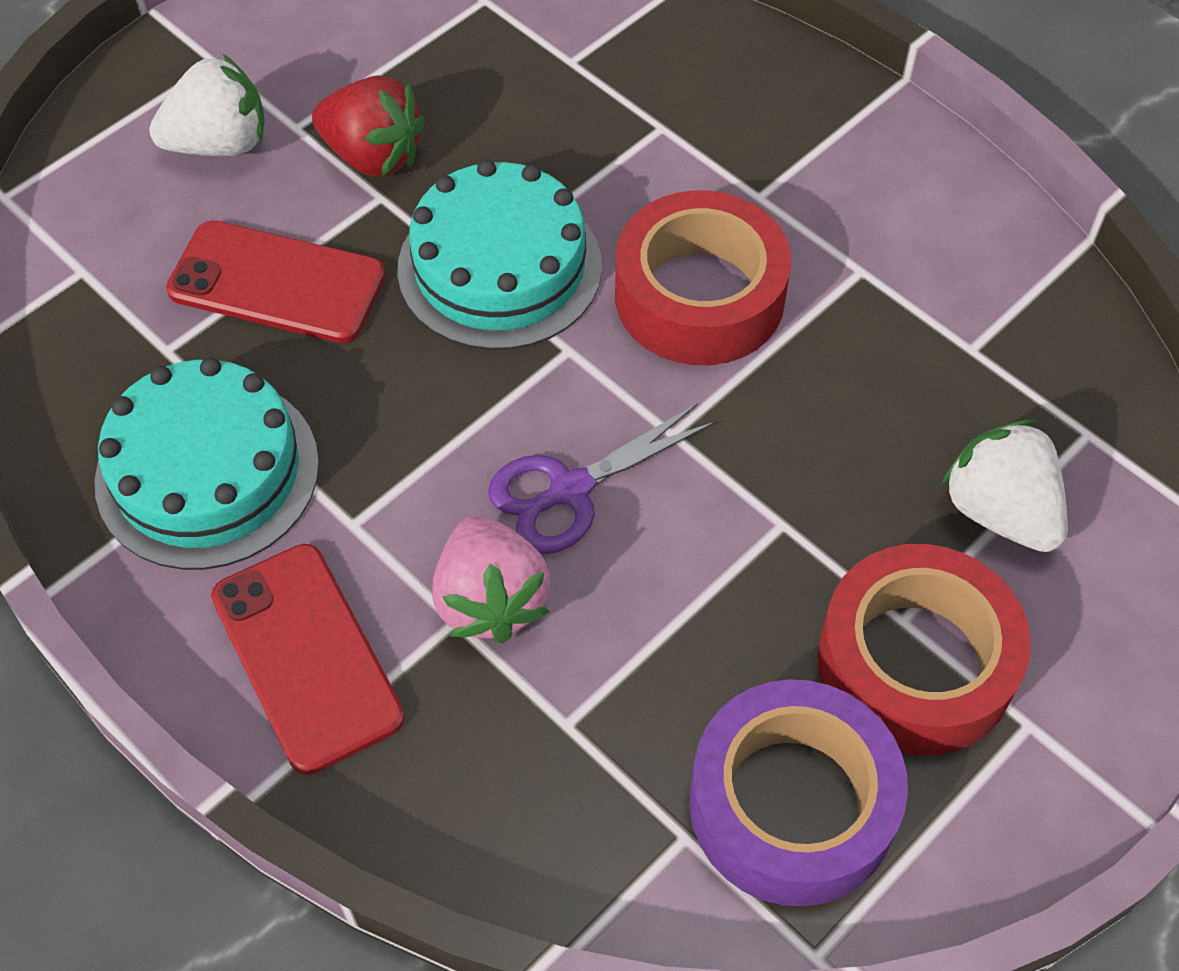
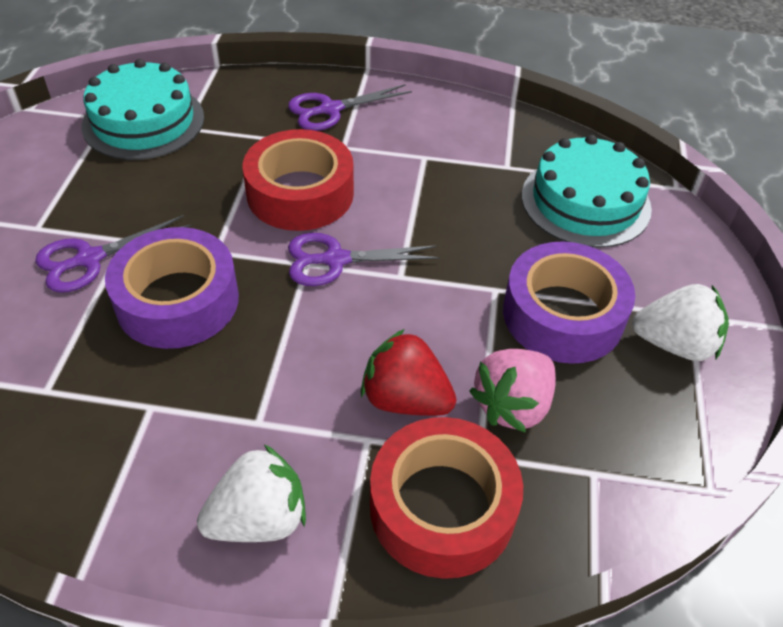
purple scissors: [488,403,715,554] = 1 -> [35,215,191,293] [288,84,412,131] [288,233,440,286] = 3
purple tape: [690,679,908,907] = 1 -> [105,227,239,349] [503,241,635,364] = 2
red phone: [166,220,386,343] [211,544,405,775] = 2 -> none = 0

